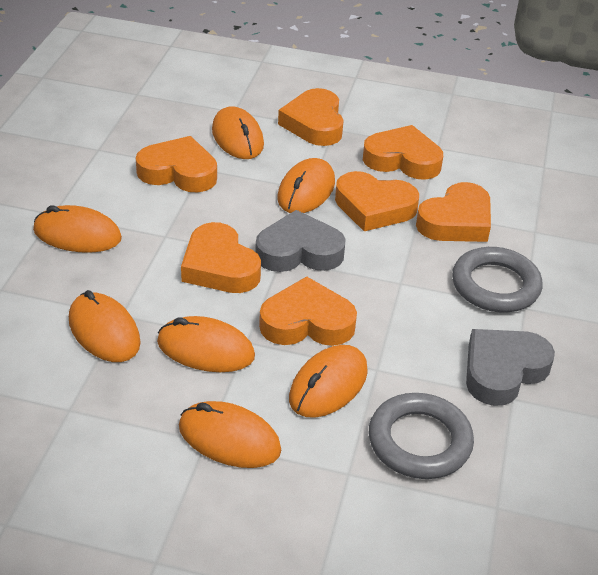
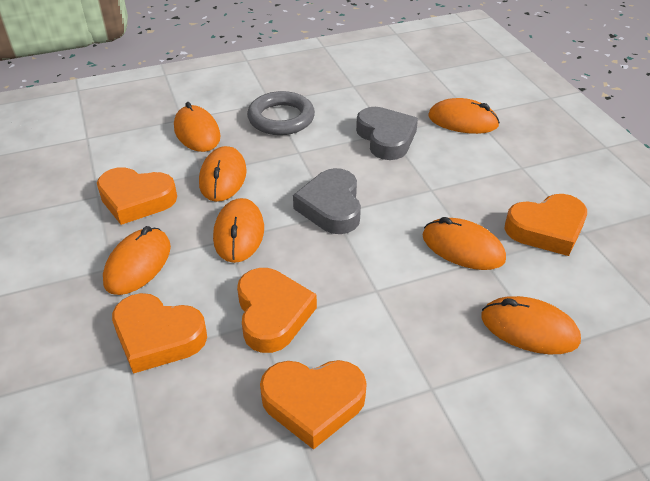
grey ring: [369,393,474,479] [452,247,543,312] = 2 -> [247,91,315,135] = 1
orange heart: [136,136,217,193] [181,222,261,293] [259,276,357,346] [278,88,344,146] [335,171,419,231] [363,125,443,180] [416,182,491,242] = 7 -> [97,167,177,225] [112,293,207,374] [237,268,317,353] [260,360,367,450] [505,194,587,256] = 5

